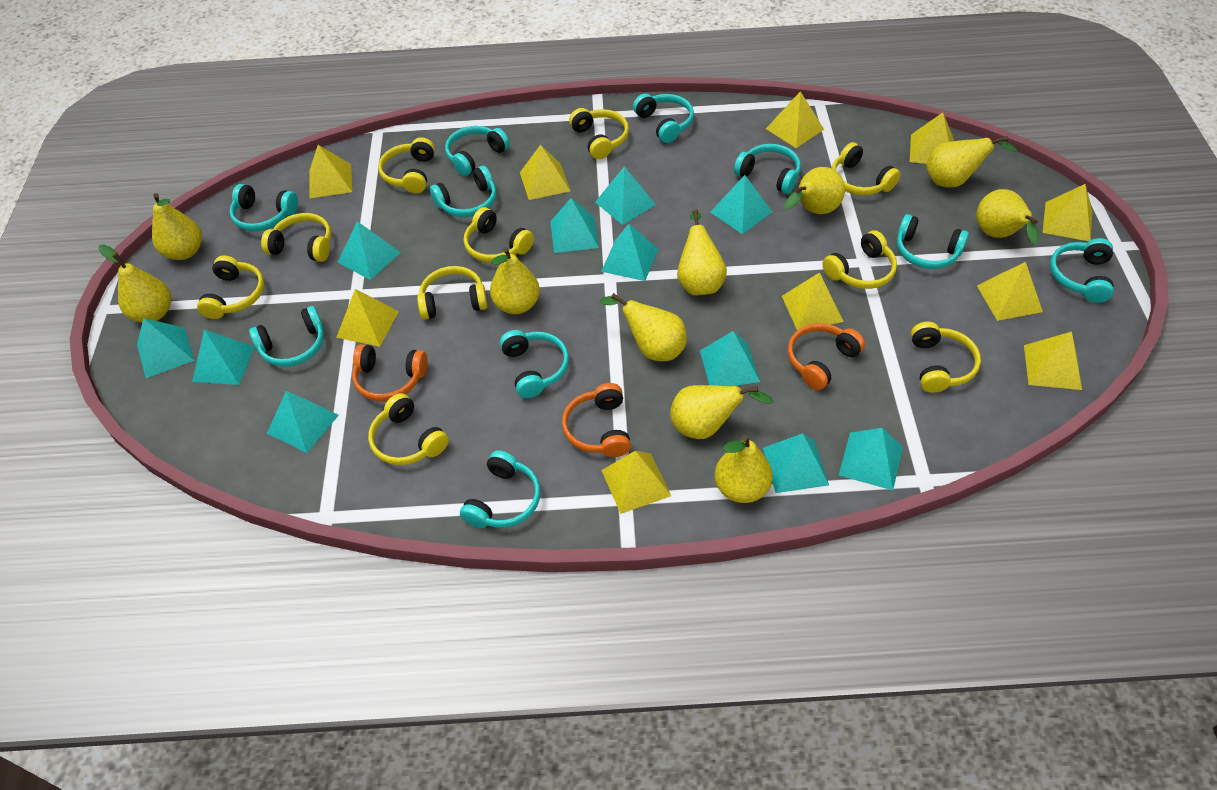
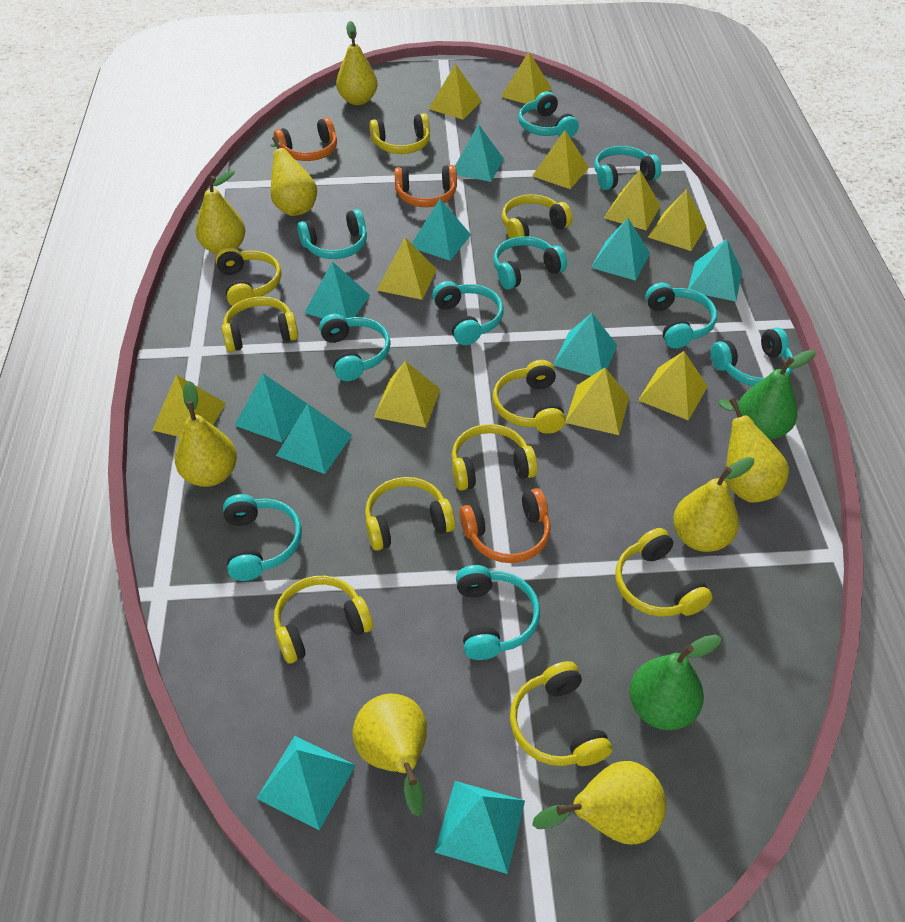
green pear: none = 0 -> [629,635,722,730] [738,350,816,440] = 2
turquoise pyramid: [137,318,195,378] [192,330,255,385] [267,391,339,453] [338,221,401,280] [550,198,599,253] [595,166,656,225] [601,224,658,281] [700,331,760,386] [710,175,772,234] [763,433,829,493] [839,428,903,490] = 11 -> [234,373,307,442] [256,736,356,831] [276,403,352,474] [304,261,370,318] [412,199,471,261] [434,781,525,874] [455,124,504,182] [553,313,617,376] [591,218,650,281] [688,239,742,301] = 10
yellow pear: [98,244,171,323] [152,193,202,260] [490,247,540,314] [600,293,687,361] [670,385,773,439] [677,210,727,296] [714,435,773,503] [784,167,845,214] [926,136,1018,187] [976,189,1039,245] = 10 -> [175,381,237,487] [195,170,245,254] [270,136,317,216] [336,21,378,105] [352,694,427,816] [532,761,666,844] [673,457,754,552] [718,398,789,502] = 8

